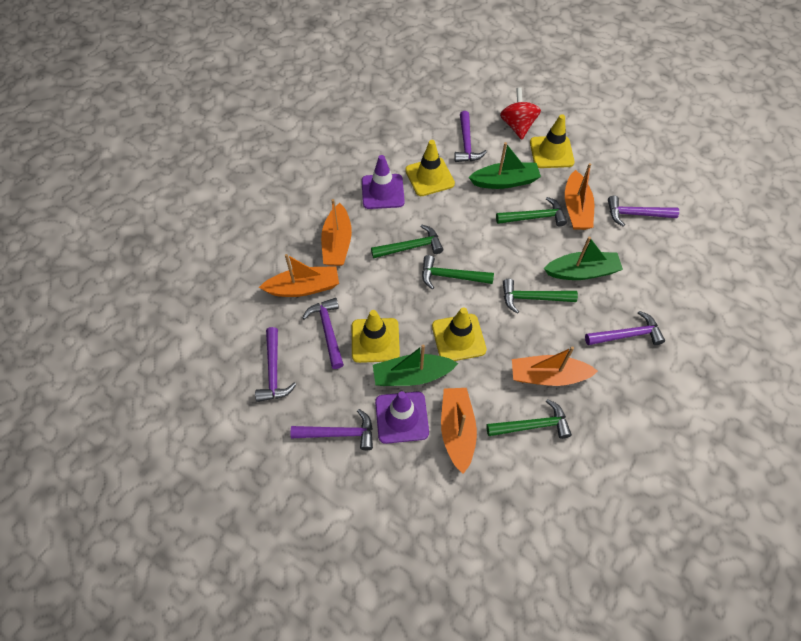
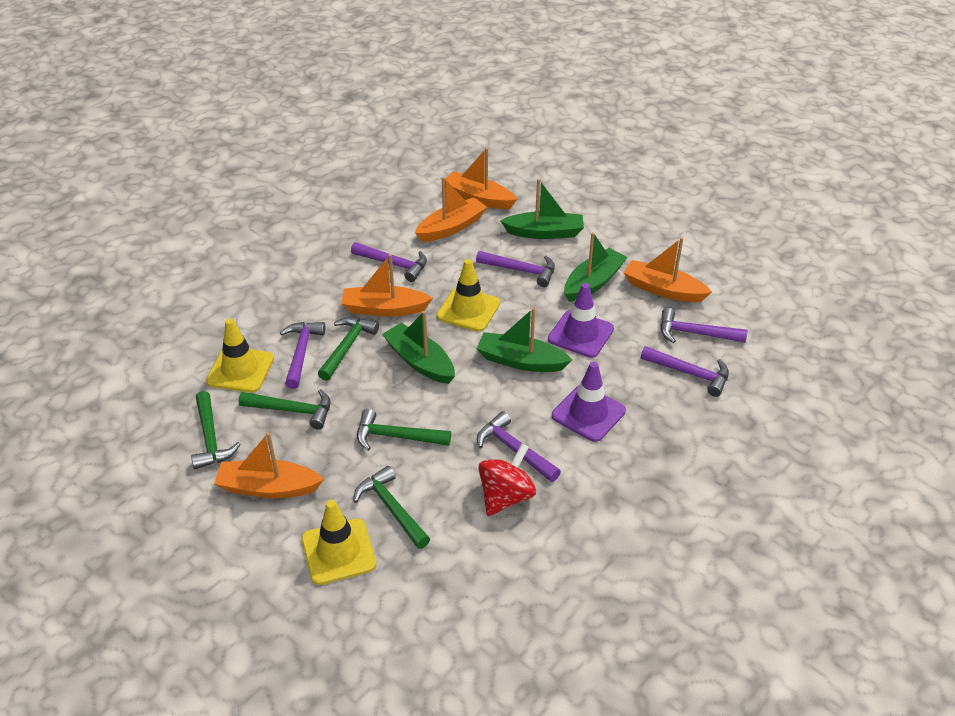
green boat: [373,345,458,386] [469,142,541,189] [544,236,623,280] = 3 -> [382,311,455,384] [476,307,572,372] [500,179,584,239] [564,232,627,302] = 4
yellow traffic cone: [352,310,400,363] [405,140,455,196] [432,307,487,361] [530,114,575,168] = 4 -> [206,318,274,393] [302,500,376,585] [436,259,500,332] = 3

